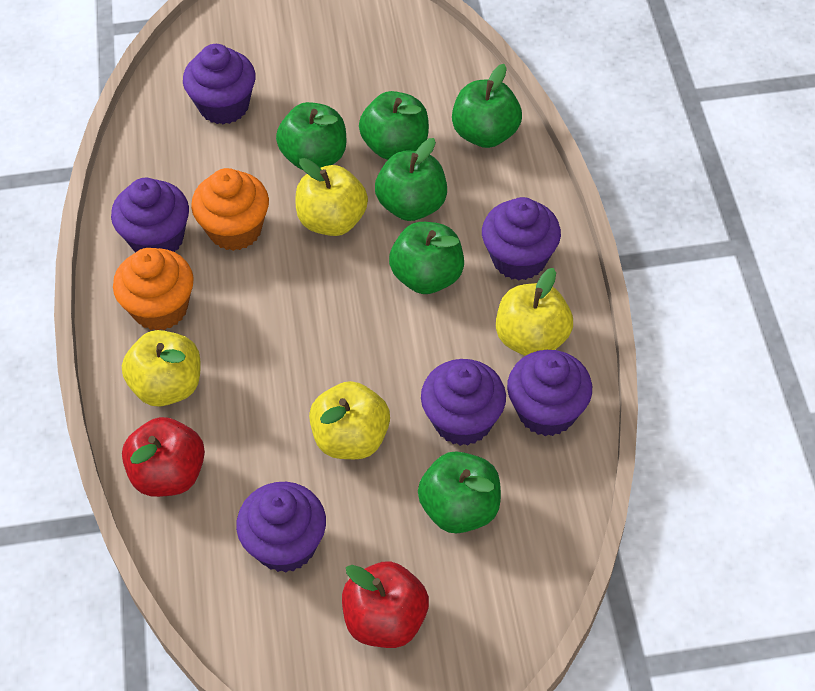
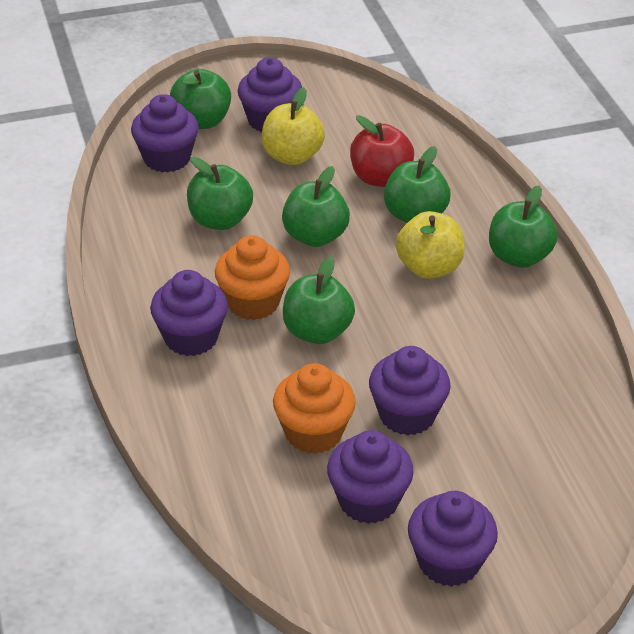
red apple: [122,417,205,497] [342,561,429,648] = 2 -> [350,115,414,187] = 1
yellow apple: [122,330,201,406] [296,158,368,236] [309,381,390,459] [496,268,573,356] = 4 -> [262,87,325,165] [396,211,465,279] = 2

